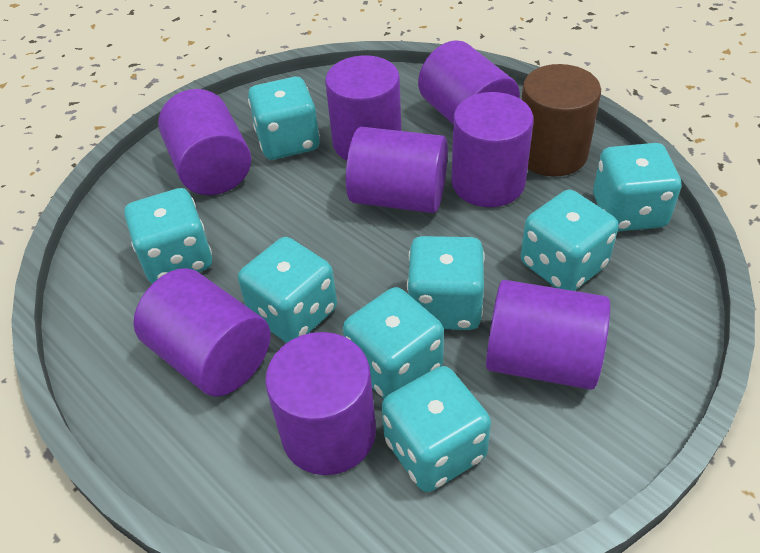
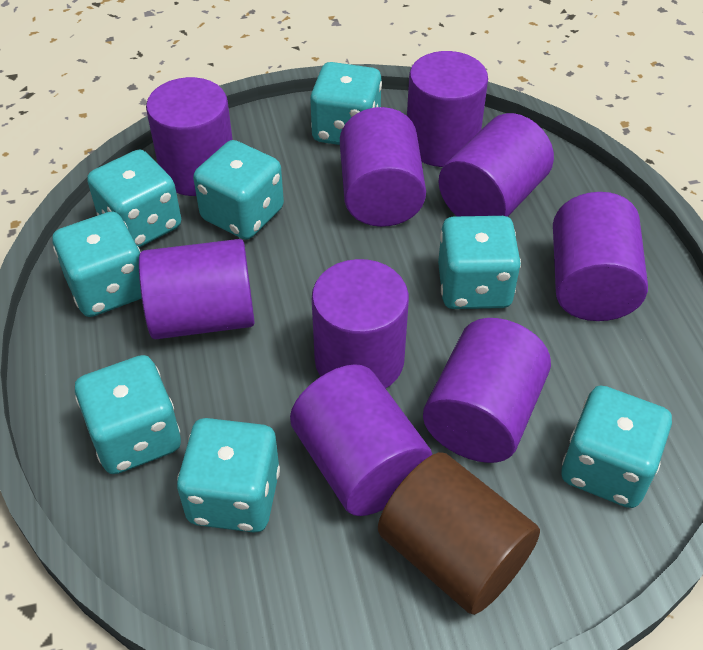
purple cylinder: [133,268,271,396] [158,89,251,195] [265,332,376,475] [325,56,401,161] [346,127,448,213] [418,40,520,124] [451,92,534,207] [486,280,610,390] = 8 -> [139,239,255,339] [146,77,233,196] [290,364,432,516] [312,259,409,388] [340,107,426,227] [407,51,488,167] [423,318,551,463] [438,113,554,217] [553,192,648,321] = 9

